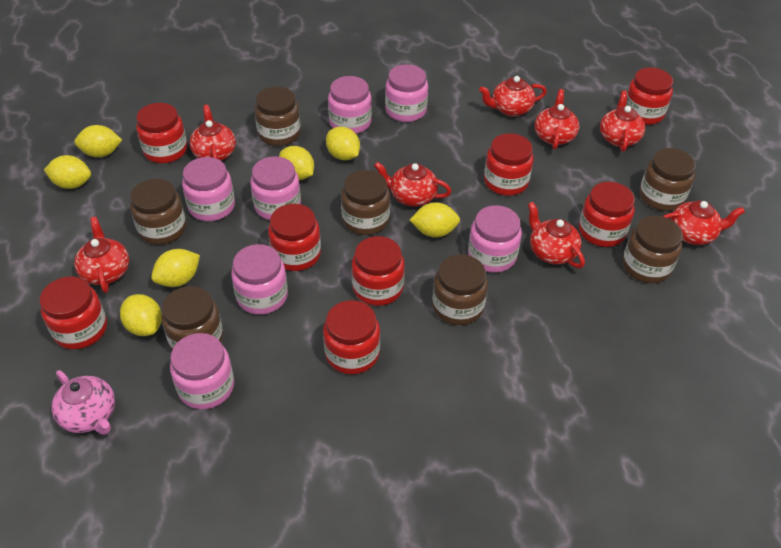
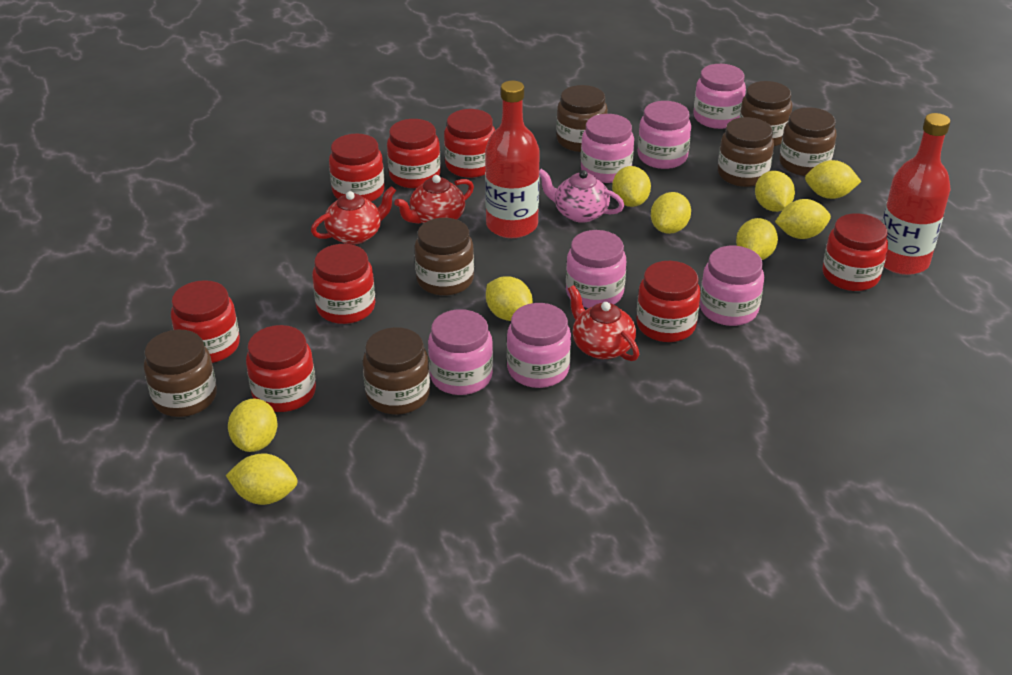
red bottle: none = 0 -> [485,81,540,238] [882,113,951,275] = 2
red teapot: [74,217,129,293] [189,105,236,161] [374,162,452,207] [479,76,547,116] [528,202,585,268] [535,89,579,150] [600,91,645,152] [662,201,745,245] = 8 -> [311,186,396,245] [394,175,474,224] [568,285,639,361] = 3
yellow lemon: [44,155,91,189] [74,125,122,157] [120,294,162,336] [151,249,200,287] [279,146,314,180] [326,127,360,160] [410,202,460,238] = 7 -> [226,453,298,505] [228,399,278,452] [486,276,533,321] [612,166,651,207] [651,192,691,234] [736,218,778,260] [755,171,795,212] [775,199,831,239] [805,160,861,199] = 9

